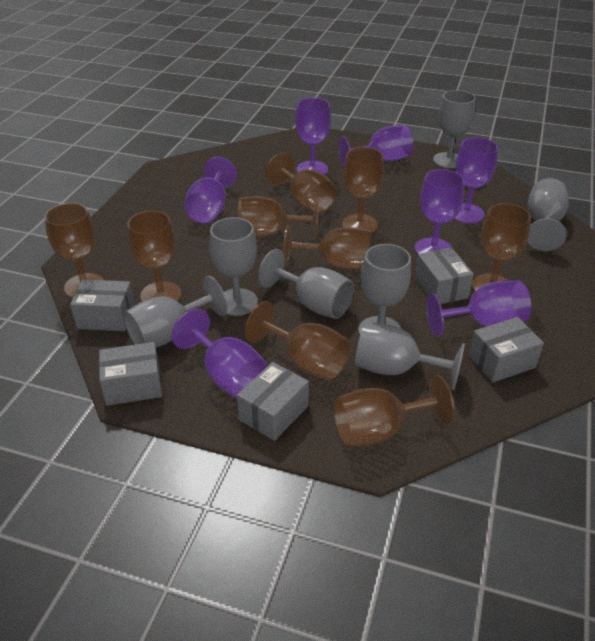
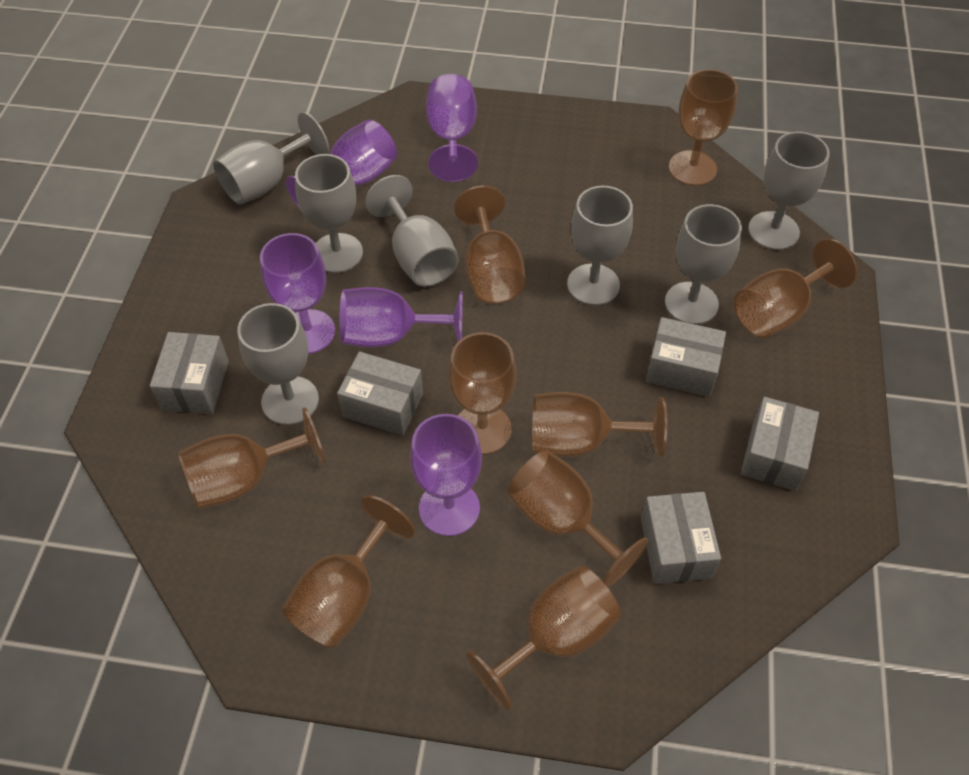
purple goblet: [171,309,268,398] [184,157,237,224] [295,98,331,175] [338,125,413,166] [415,169,465,254] [426,280,531,337] [454,137,498,223] = 7 -> [260,233,335,354] [286,120,397,209] [340,287,463,347] [410,414,482,536] [426,74,478,182] = 5

